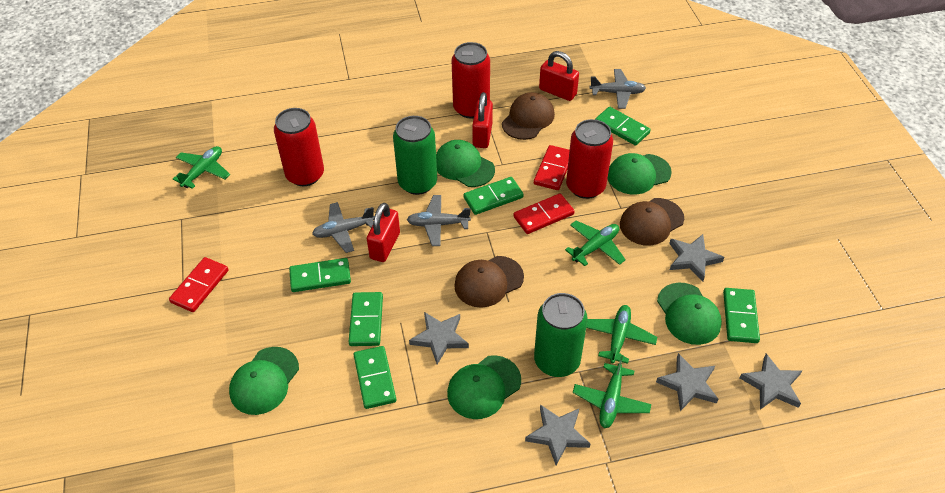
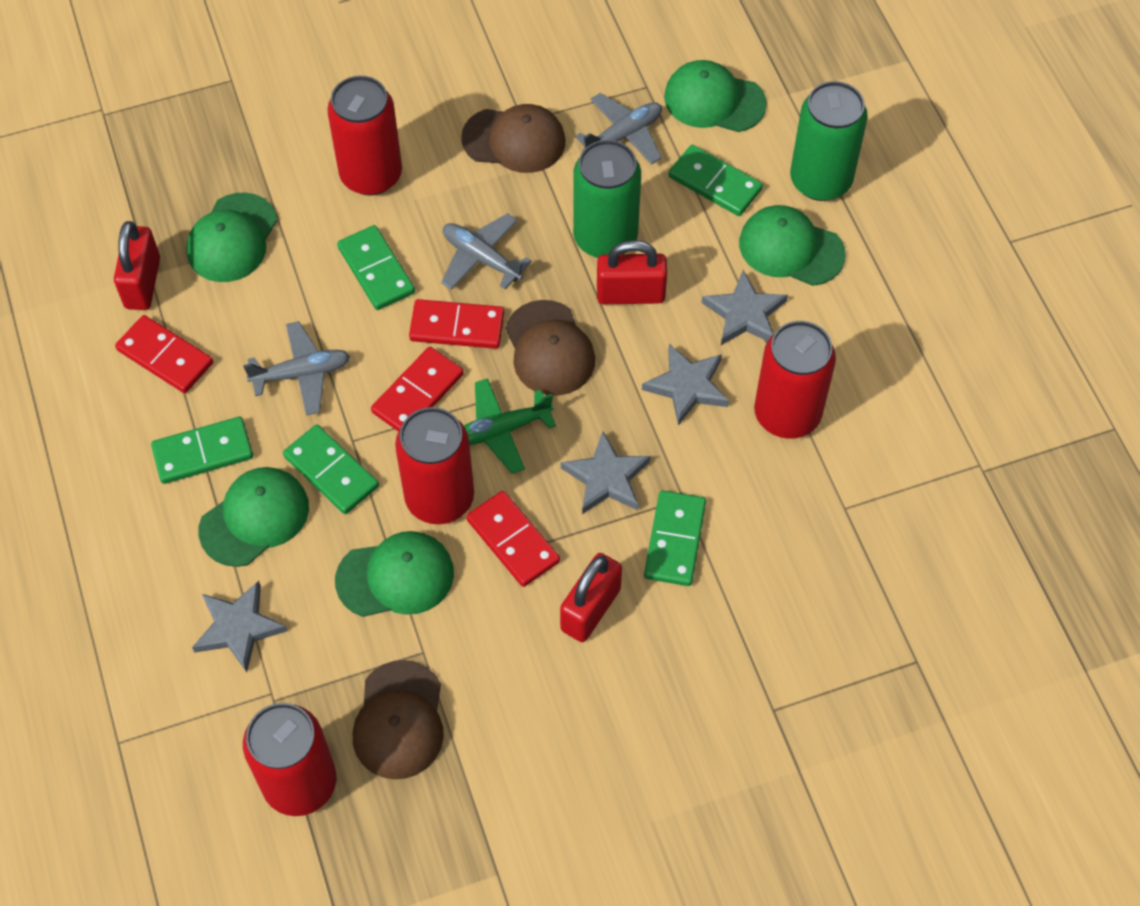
green domino: [289,258,351,292] [349,292,383,346] [354,346,396,409] [464,177,524,215] [595,107,651,146] [723,288,760,343] = 6 -> [151,417,253,484] [283,425,379,514] [337,225,415,310] [644,490,706,586] [669,145,763,216] = 5
green plane: [173,146,230,189] [565,221,626,266] [573,356,651,428] [586,305,657,364] = 4 -> [464,378,556,474] = 1
grey star: [409,312,469,364] [525,405,591,465] [656,353,718,411] [669,234,724,281] [740,354,802,410] = 5 -> [192,581,288,673] [561,431,651,514] [642,344,729,426] [701,270,788,345] = 4
red can: [274,108,324,186] [451,42,490,119] [566,119,613,199] = 3 -> [243,703,336,816] [327,76,402,196] [395,407,474,524] [754,321,836,439] = 4
red domino: [169,257,228,312] [513,193,574,234] [534,145,570,190] = 3 -> [115,315,213,393] [371,347,464,431] [409,299,504,349] [466,491,560,587] = 4

